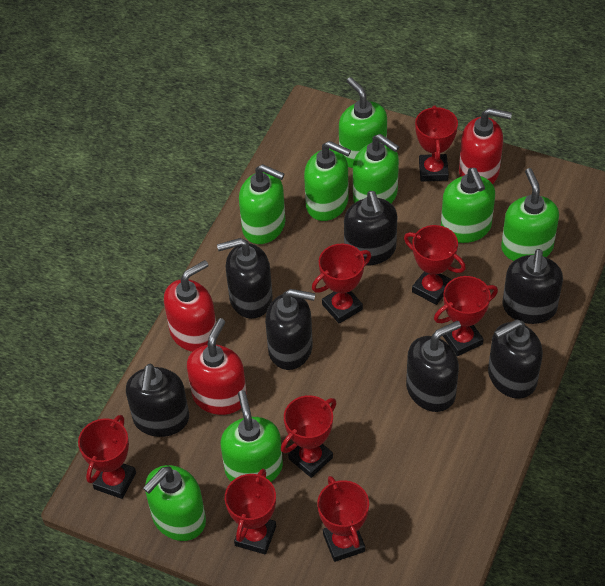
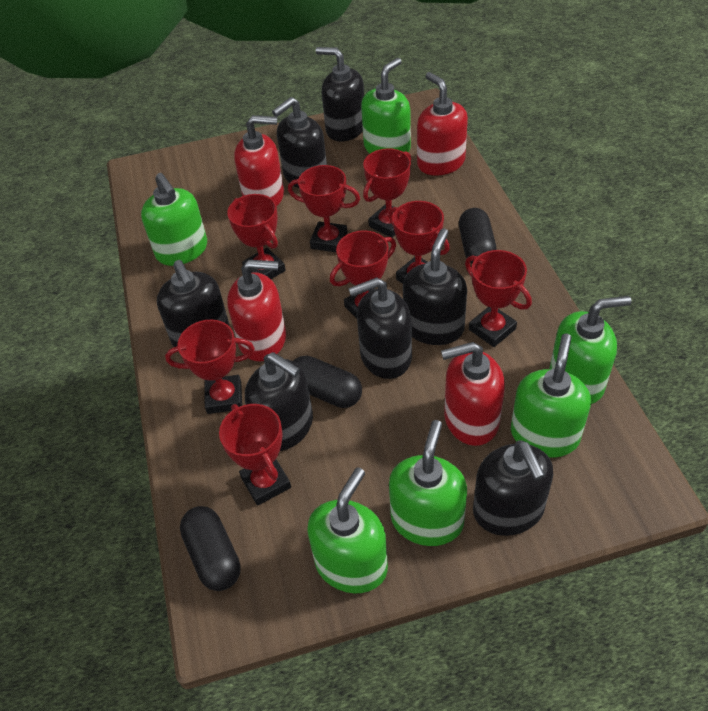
black capsule: none = 0 -> [180,506,241,591] [293,356,362,408] [459,208,497,264] = 3
green soap dispenser: [143,465,206,541] [220,390,283,482] [239,164,285,244] [304,141,351,221] [339,77,387,168] [353,134,399,203] [441,168,495,243] [501,168,559,261] = 8 -> [141,173,207,266] [307,468,388,593] [361,58,411,154] [389,420,467,546] [511,334,591,457] [550,296,631,404] = 6
red soap dispenser: [164,260,216,352] [187,318,247,415] [459,108,512,184] = 3 -> [227,260,286,361] [234,115,284,206] [417,72,468,176] [441,342,505,446] = 4

